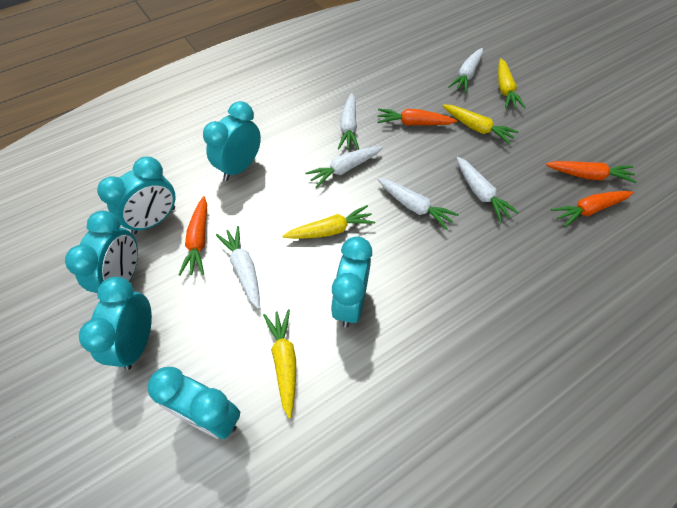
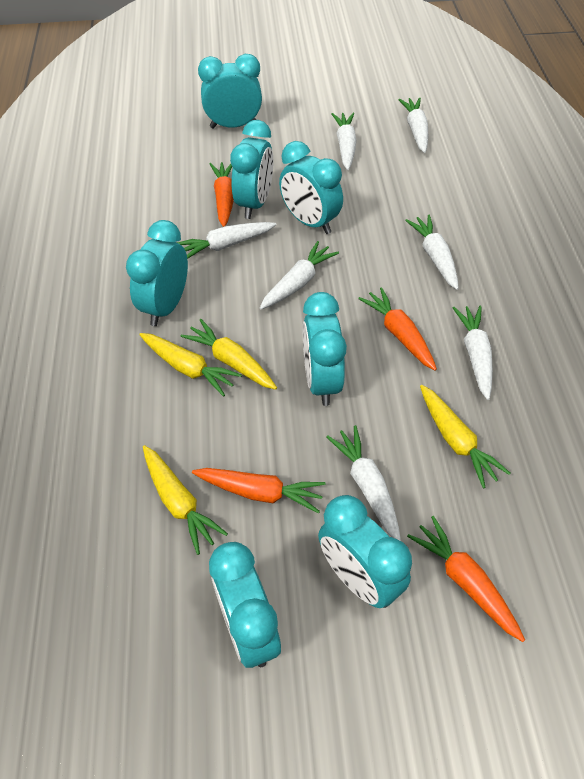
turquoise clock: [65,211,138,293] [79,277,152,370] [97,157,176,234] [148,367,240,439] [203,101,261,181] [331,236,372,328] = 6 -> [126,220,188,326] [198,54,262,129] [209,542,281,668] [230,120,273,219] [279,141,343,234] [303,292,347,406] [318,495,412,608] = 7
white carrot: [216,226,260,309] [305,146,383,188] [338,93,359,150] [377,178,459,230] [448,48,483,93] [456,156,519,222] = 6 -> [177,222,276,259] [260,241,339,309] [327,425,401,541] [332,113,357,170] [398,97,428,153] [405,215,459,290] [453,306,493,400] = 7

